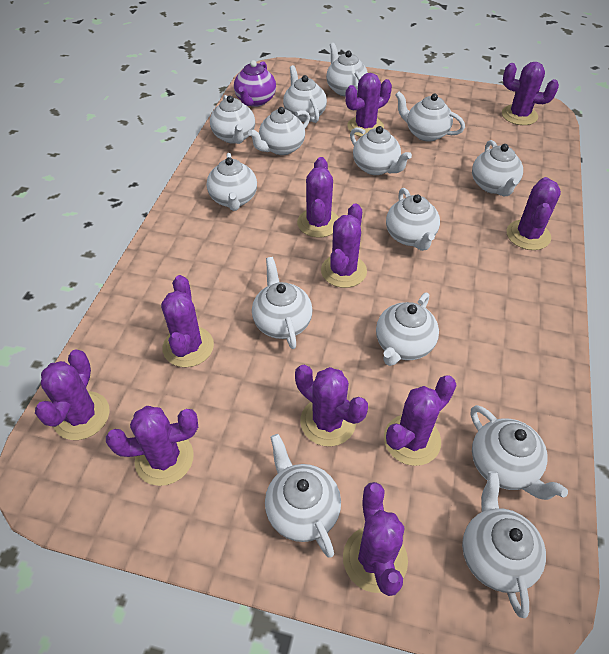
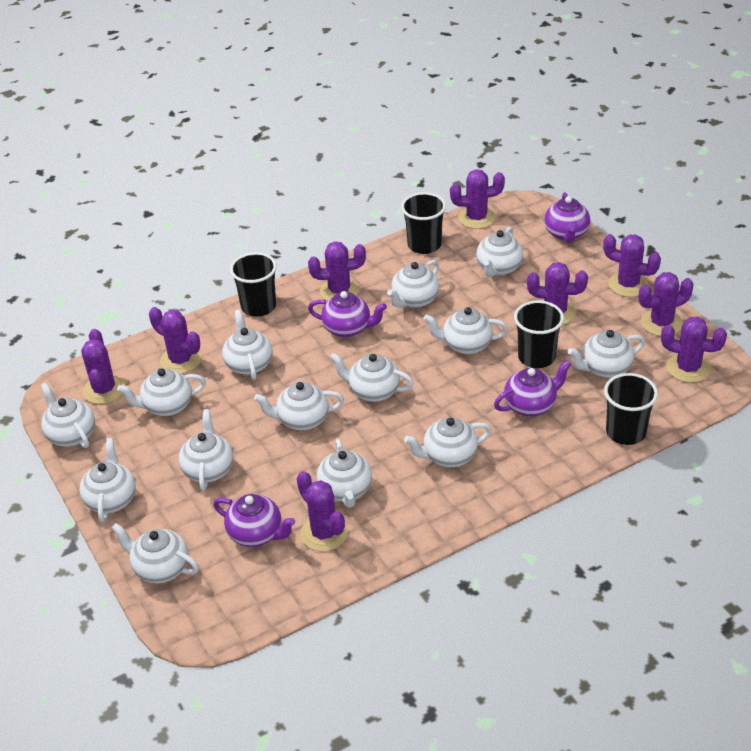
black cup: none = 0 -> [230,252,277,317] [401,192,446,254] [514,301,564,368] [604,373,658,445] = 4
purple cactus: [35,350,110,440] [106,406,198,486] [161,275,214,367] [295,365,368,446] [297,157,339,238] [321,203,367,288] [343,482,408,596] [345,73,392,137] [384,375,457,466] [502,62,559,125] [507,177,561,250] = 11 -> [81,329,125,404] [149,307,201,374] [296,471,348,551] [308,241,366,301] [450,169,505,229] [527,262,588,325] [603,234,661,297] [639,272,694,336] [661,317,727,383] = 9
purple teapot: [234,60,276,107] = 1 -> [213,494,295,547] [308,291,387,338] [494,360,571,417] [544,192,590,243] = 4

